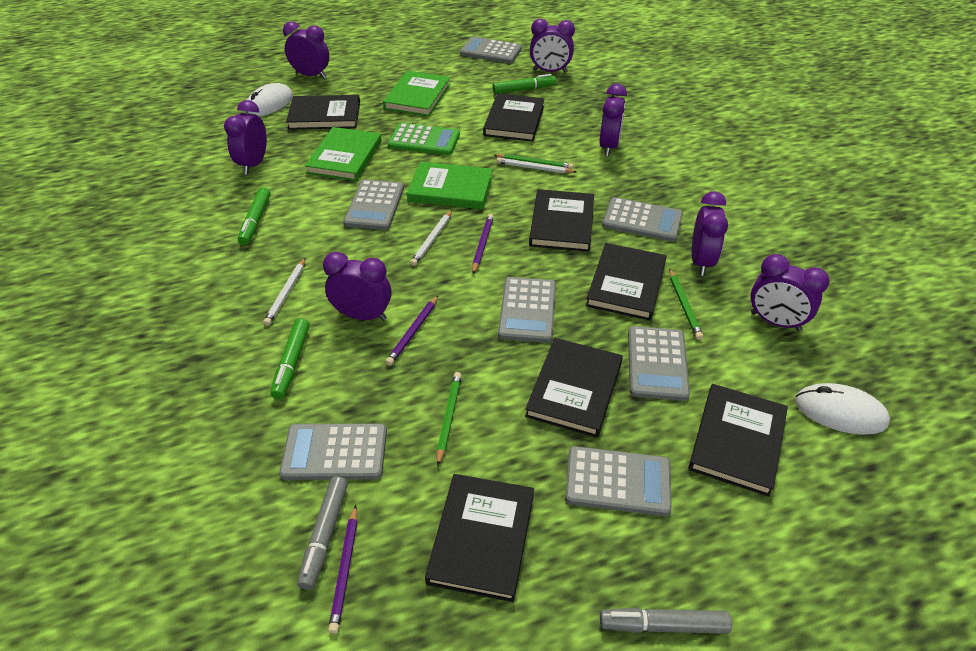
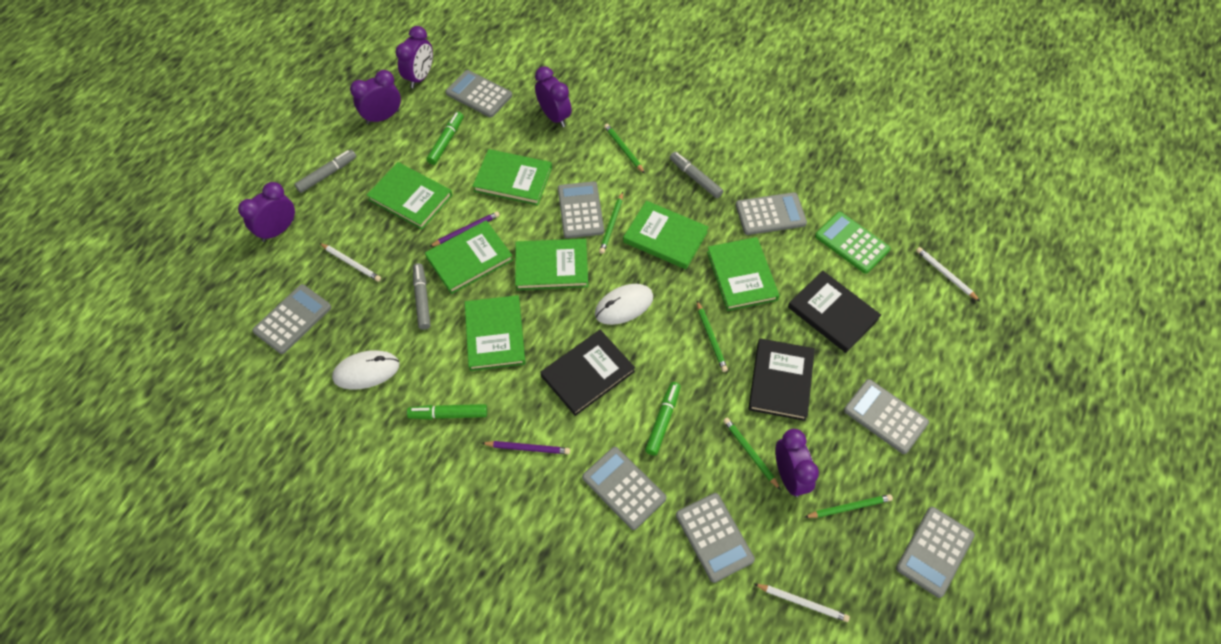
black book: [286,95,360,130] [425,474,534,602] [483,93,545,142] [525,338,623,438] [529,189,594,252] [586,243,667,321] [688,384,788,497] = 7 -> [540,330,635,416] [748,338,815,421] [788,271,881,353] = 3
green book: [305,127,382,181] [383,71,450,116] [407,162,493,209] = 3 -> [367,162,452,229] [425,220,513,294] [465,295,526,371] [473,149,552,205] [515,239,588,290] [623,201,709,269] [707,237,780,311] = 7
green pencil: [437,372,462,466] [494,154,573,169] [669,268,703,340] = 3 -> [599,192,623,254] [604,124,645,174] [697,301,728,372] [723,417,781,490] [804,494,893,518] = 5
grey calculator: [279,423,387,480] [343,179,404,230] [460,37,522,63] [498,277,556,343] [565,446,672,516] [602,197,683,242] [628,326,690,401] = 7 -> [252,284,331,354] [445,70,512,117] [558,181,604,238] [582,447,667,530] [676,493,755,583] [736,192,807,235] [844,379,929,454] [896,507,975,598] = 8
grey marker: [297,476,348,590] [600,608,732,634] = 2 -> [294,150,356,193] [413,263,431,330] [670,152,723,198] = 3
purple clock: [224,100,267,175] [283,21,329,79] [323,252,391,321] [530,19,575,73] [599,84,627,156] [692,191,728,276] [751,254,829,332] = 7 -> [238,182,295,242] [350,70,401,124] [396,26,433,88] [535,66,572,127] [775,429,819,497] = 5
purple pencil: [328,505,357,634] [386,296,438,366] [472,214,494,274] = 3 -> [429,211,500,247] [482,441,570,454] = 2

